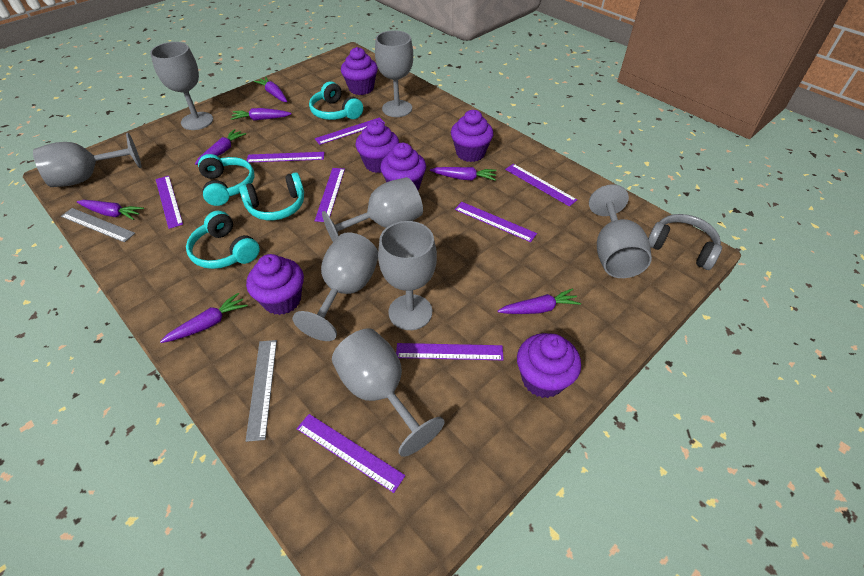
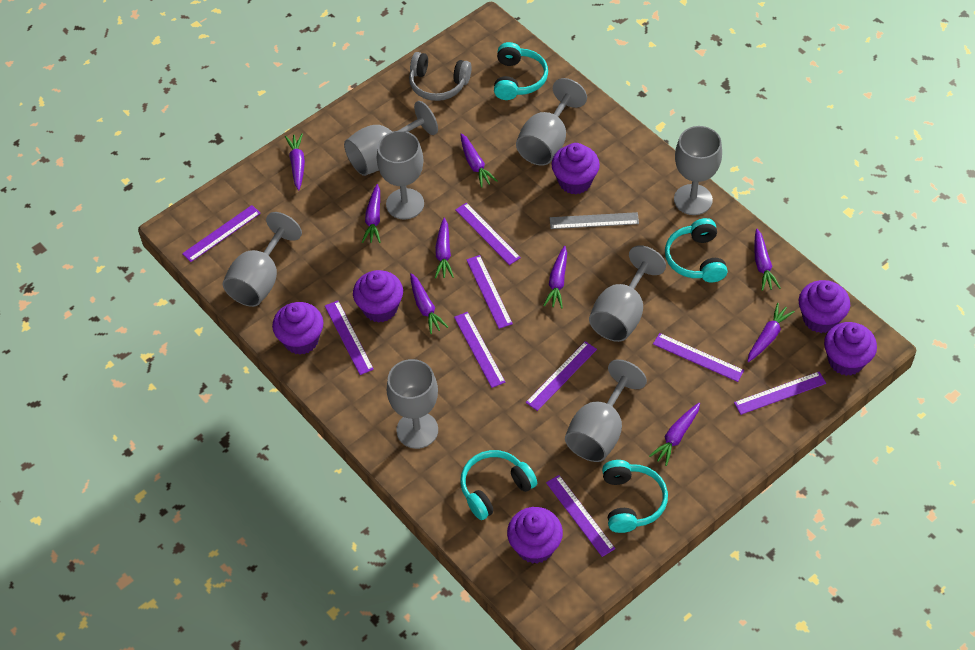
grey ruler: [61,208,135,242] [246,340,277,442] = 2 -> [550,212,639,229] = 1
purple carrot: [77,200,144,220] [160,293,248,343] [195,129,246,165] [231,108,291,121] [254,77,287,102] [430,167,497,181] [498,288,581,314] = 7 -> [285,134,305,190] [362,184,381,243] [410,273,448,334] [435,217,454,278] [460,133,498,188] [543,246,567,308] [649,403,700,466] [748,303,795,362] [754,229,781,291] = 9
purple ruler: [156,176,183,229] [247,152,325,163] [297,414,405,493] [315,117,385,145] [315,168,345,222] [396,343,504,360] [455,202,537,242] [505,164,577,206] = 8 -> [182,205,261,262] [325,300,374,375] [454,312,505,388] [455,203,521,265] [466,255,513,329] [526,341,597,411] [546,475,615,557] [653,333,744,382] [734,372,826,415] = 9

